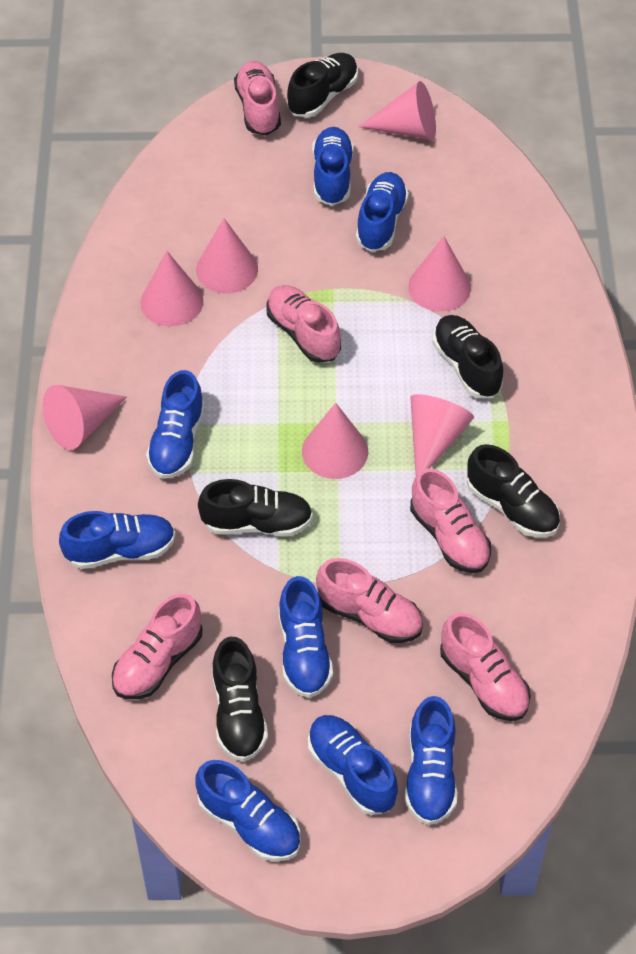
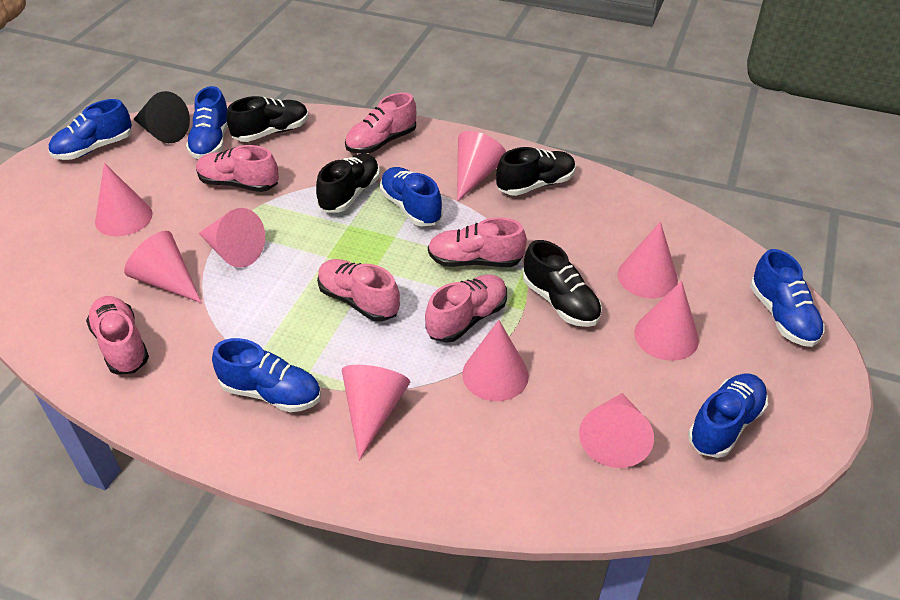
black cone: none = 0 -> [133,91,190,143] = 1
black shoe: [198,479,313,536] [212,637,268,762] [287,53,358,118] [432,315,503,398] [467,444,560,537] = 5 -> [226,96,308,142] [316,154,380,213] [496,147,576,196] [523,240,602,327] = 4
blue shoe: [59,511,176,569] [146,370,205,479] [195,760,300,862] [278,576,333,698] [308,715,398,815] [312,127,354,206] [356,172,409,252] [405,696,457,825] = 8 -> [48,99,132,160] [186,86,228,159] [212,338,321,412] [380,167,443,226] [688,374,768,458] [750,249,825,347] = 6
pink cone: [43,385,127,450] [140,251,203,327] [196,218,258,294] [302,403,368,479] [358,81,436,140] [408,236,471,312] [410,394,474,476] = 7 -> [95,163,153,236] [124,231,202,303] [198,208,265,268] [342,365,410,460] [457,131,506,202] [462,320,529,401] [579,393,654,468] [618,222,678,299] [634,281,699,361] = 9

